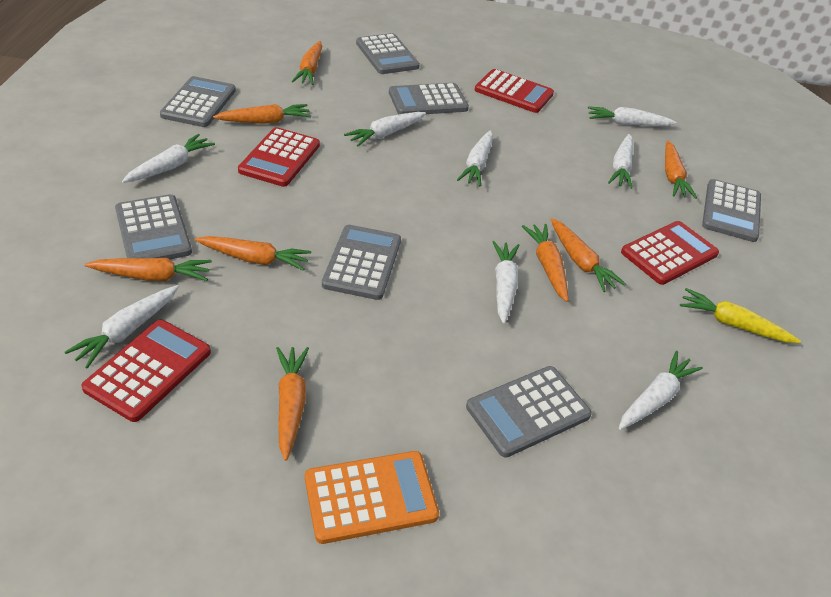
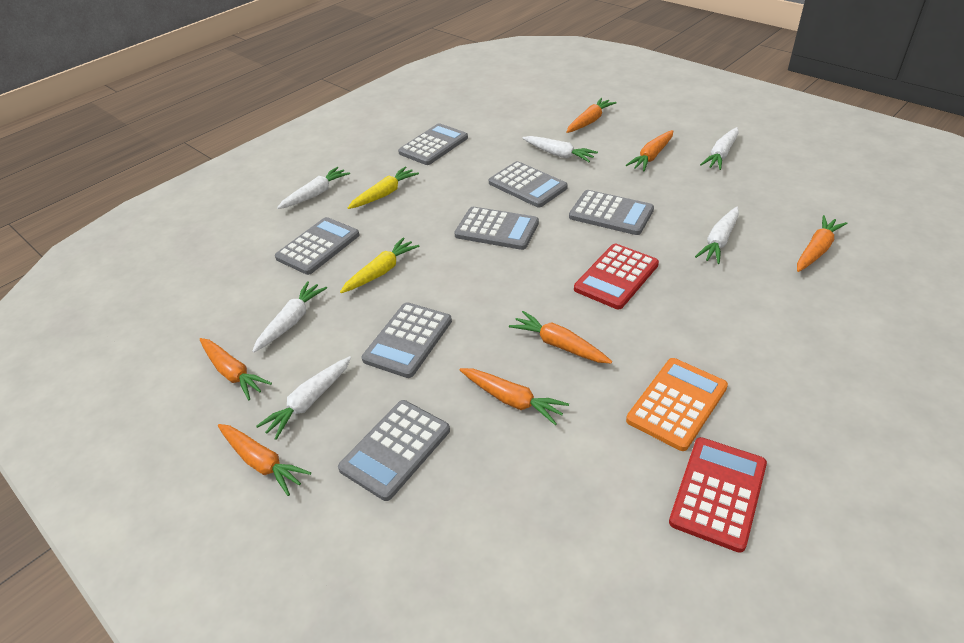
orange carrot: [85,258,212,281] [195,236,311,271] [213,104,311,124] [276,347,309,461] [292,41,322,85] [522,224,568,302] [550,218,626,292] [665,141,697,199] = 8 -> [200,338,272,400] [218,424,311,496] [459,368,569,425] [509,311,612,363] [566,98,617,133] [626,130,673,171] [797,215,847,272] = 7
red calculator: [81,320,211,422] [238,127,320,187] [475,69,554,113] [621,221,719,285] = 4 -> [574,244,659,309] [669,437,767,553] = 2
white carrot: [65,285,179,368] [122,134,215,183] [344,112,426,146] [457,130,493,186] [493,241,519,324] [588,106,677,126] [608,134,633,189] [619,351,703,430] = 8 -> [252,281,327,352] [256,356,351,440] [277,167,350,209] [522,136,598,162] [695,207,739,264] [700,127,739,170] = 6
yellow carrot: [680,288,801,343] = 1 -> [340,237,419,293] [348,166,419,209] = 2

